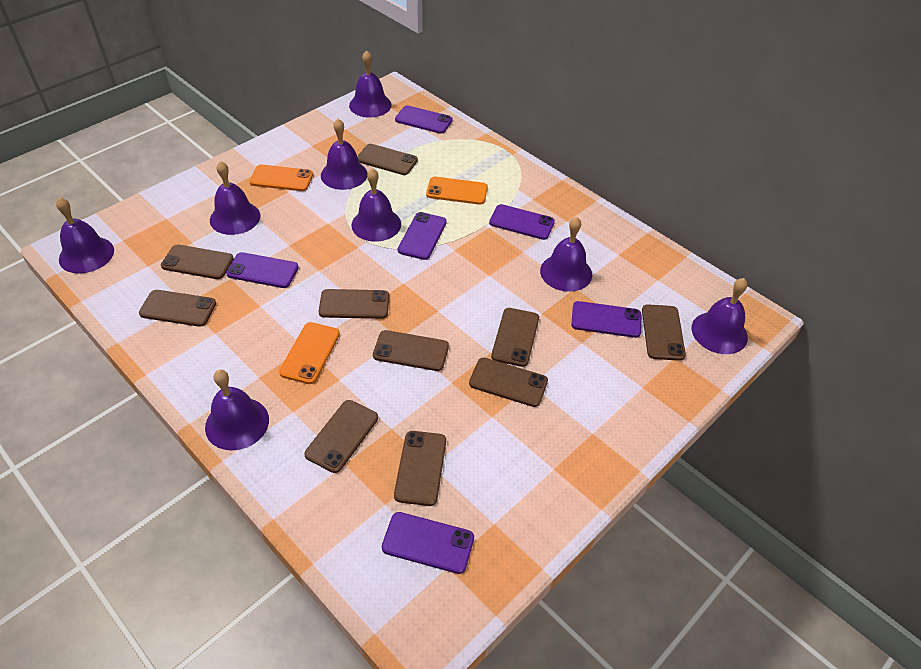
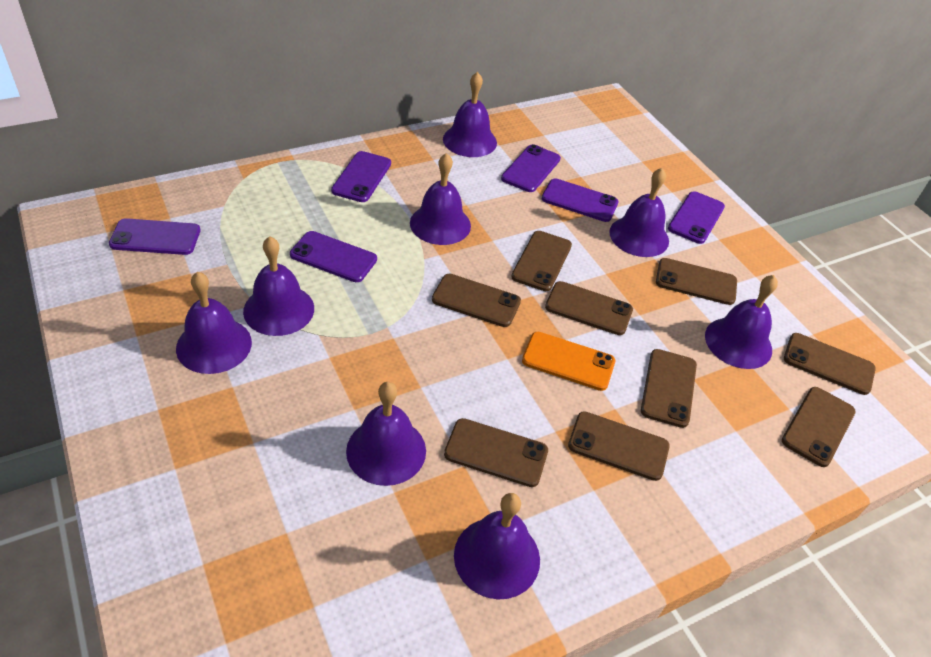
brown phone: [139,290,216,327] [161,244,234,279] [304,400,378,473] [319,289,389,319] [357,144,418,175] [373,330,449,371] [394,431,446,506] [469,357,548,407] [491,308,539,367] [642,304,686,361] = 10 -> [432,274,521,327] [444,418,548,487] [511,231,572,291] [545,281,633,335] [568,411,670,481] [641,349,697,428] [656,258,737,305] [782,387,856,467] [784,333,876,395] = 9
orange phone: [249,165,313,191] [279,322,340,384] [426,177,488,205] = 3 -> [522,332,615,391] = 1

